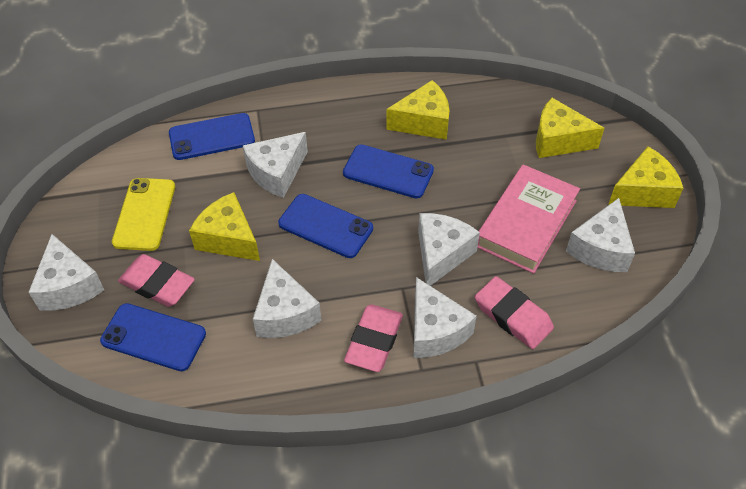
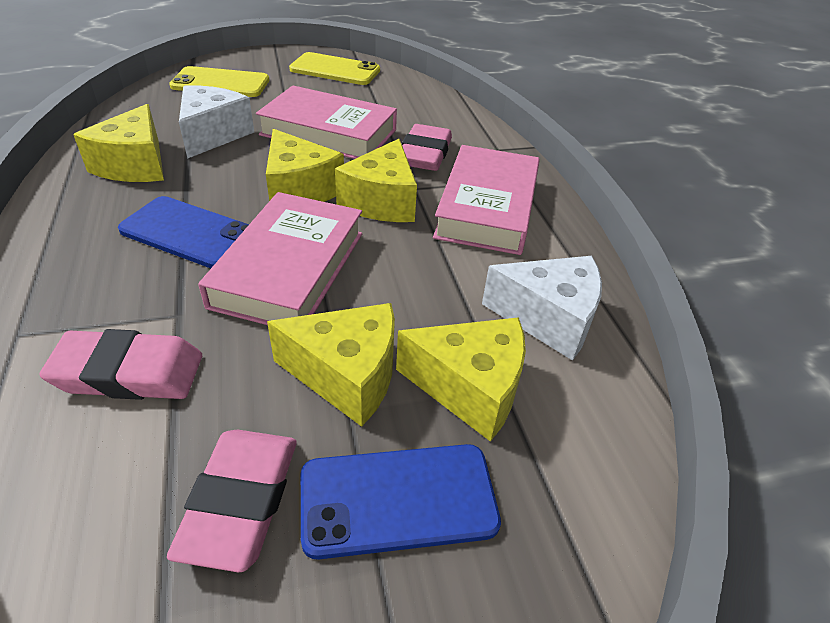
blue phone: [100,303,206,371] [169,113,255,160] [278,194,373,258] [343,144,434,198] = 4 -> [118,196,249,268] [301,444,501,559] = 2
pink book: [477,164,580,274] = 1 -> [198,192,362,325] [256,85,397,159] [433,145,540,255] = 3
white cheese: [28,234,104,311] [243,132,308,198] [253,259,321,338] [414,277,477,358] [418,213,480,286] [566,198,635,272] = 6 -> [179,85,254,159] [482,256,602,361] = 2
yellow cheese: [189,192,260,261] [386,80,449,140] [536,98,604,158] [608,146,683,208] = 4 -> [73,104,164,182] [266,129,344,202] [267,303,395,427] [335,139,417,222] [396,317,526,442] = 5
yellow phone: [112,178,175,251] = 1 -> [169,66,269,97] [289,52,380,85] = 2

